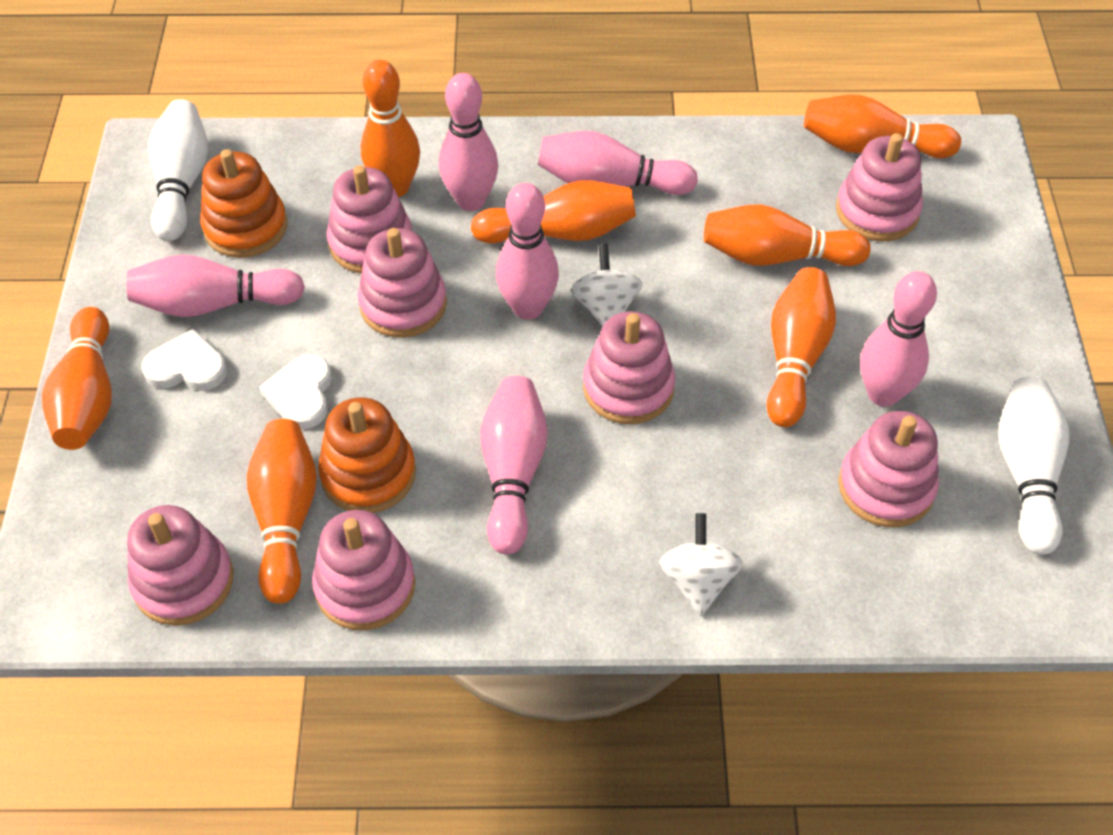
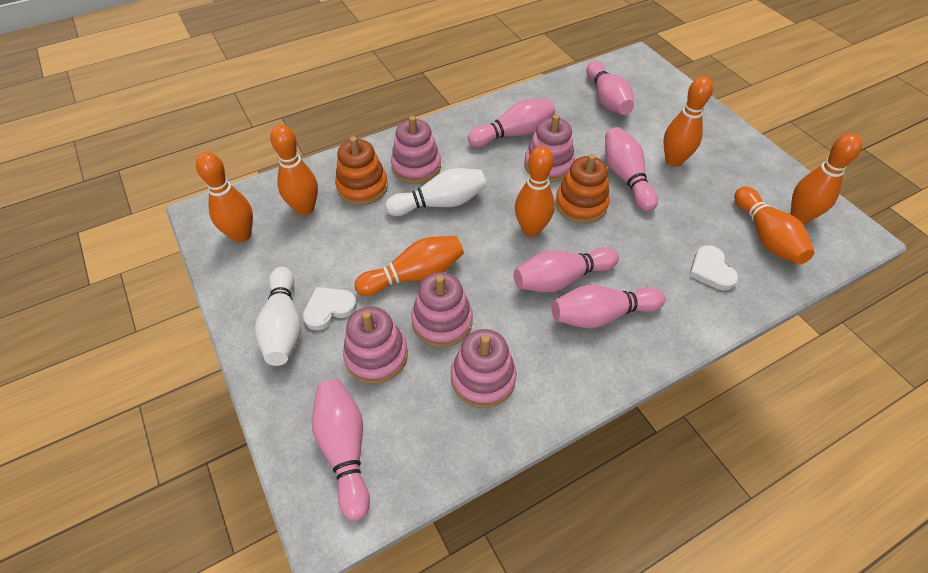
pink stacking toy: [127,505,233,626] [312,510,415,630] [327,165,412,274] [358,228,447,338] [583,311,675,424] [836,133,923,241] [838,411,939,527] = 7 -> [343,306,408,384] [391,116,441,184] [411,272,473,347] [451,329,516,408] [524,114,575,182] = 5
white spinning top: [571,244,643,326] [659,513,743,616] = 2 -> none = 0

